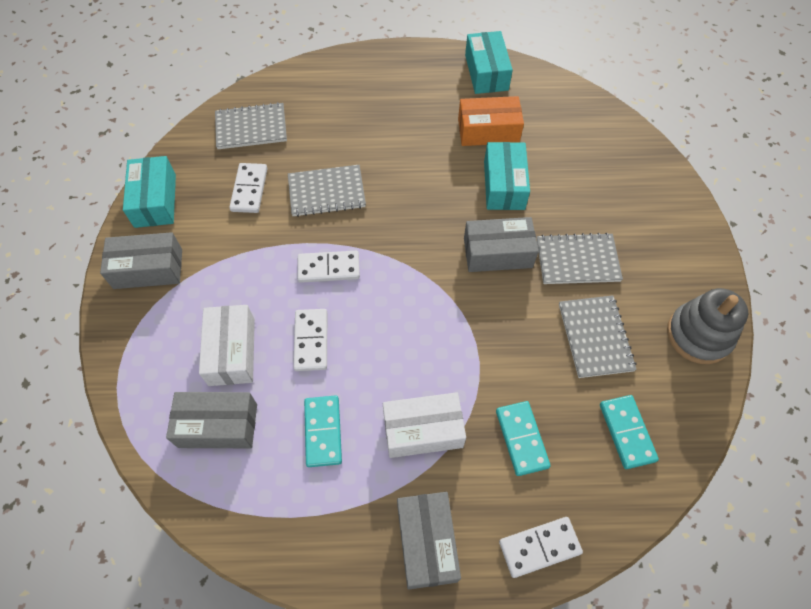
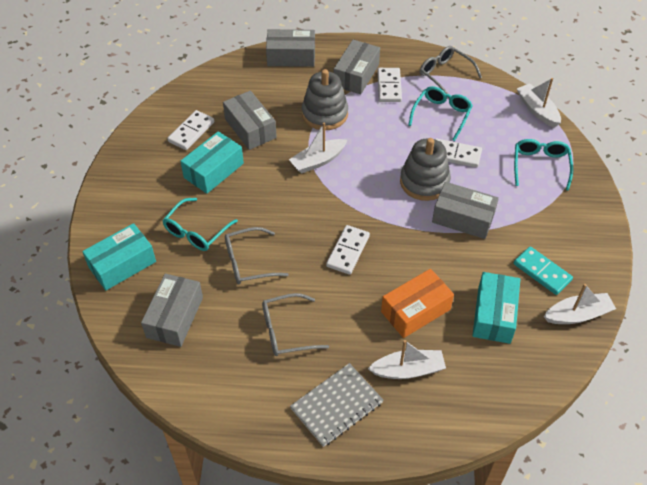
grey box: [100,232,182,289] [166,392,257,448] [397,492,461,589] [464,217,539,272] = 4 -> [141,274,203,347] [223,91,277,150] [266,29,315,67] [334,40,380,94] [432,182,499,239] = 5
grey glasses: none = 0 -> [225,227,289,284] [262,293,329,356] [420,46,482,98] = 3
grey notebook: [215,102,287,149] [288,165,366,217] [536,232,623,284] [559,295,637,378] = 4 -> [290,363,383,447] = 1
grey stacking toy: [667,288,748,364] = 1 -> [302,69,348,130] [400,138,451,201] = 2
turquoise domino: [304,395,342,467] [496,401,551,476] [600,395,659,469] = 3 -> [514,246,573,295] = 1
turquoise glasses: none = 0 -> [162,198,238,251] [408,86,473,141] [514,139,573,191] = 3
white boat: none = 0 -> [289,122,347,173] [368,340,446,379] [517,78,561,128] [544,284,616,324] = 4
white box: [199,305,255,386] [383,392,466,458] = 2 -> none = 0

